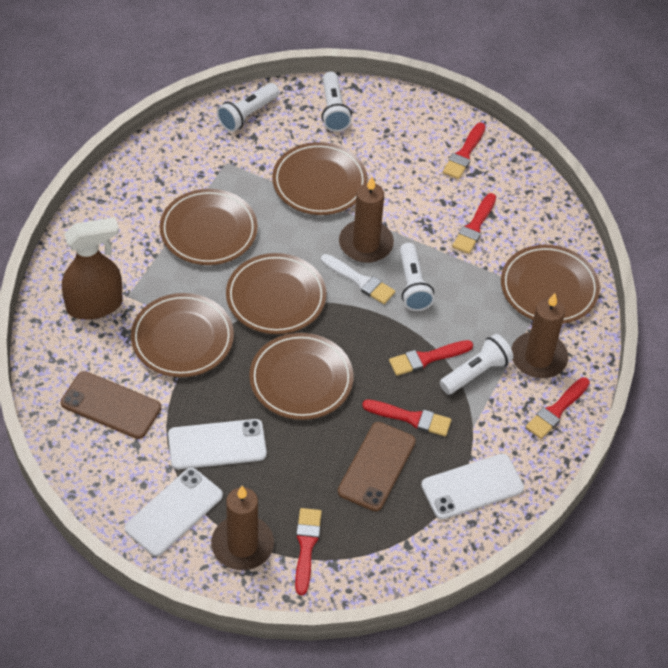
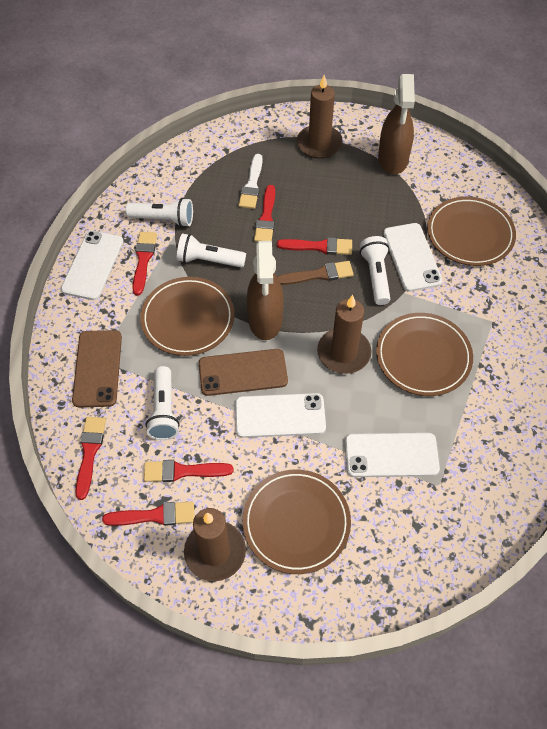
brown brush: none = 0 -> [277,261,354,285] = 1
brown plate: [131,293,234,377] [160,189,258,265] [226,253,326,334] [249,333,354,420] [272,142,368,215] [501,245,600,324] = 6 -> [140,277,234,356] [243,469,351,574] [376,313,473,396] [427,197,516,266] = 4
brown spray bottle: [62,217,123,320] = 1 -> [247,241,284,340] [378,74,415,174] = 2
white phone: [125,468,223,556] [168,419,267,469] [421,454,524,520] = 3 -> [61,230,124,300] [235,393,326,438] [345,433,440,477] [383,223,443,292] = 4

